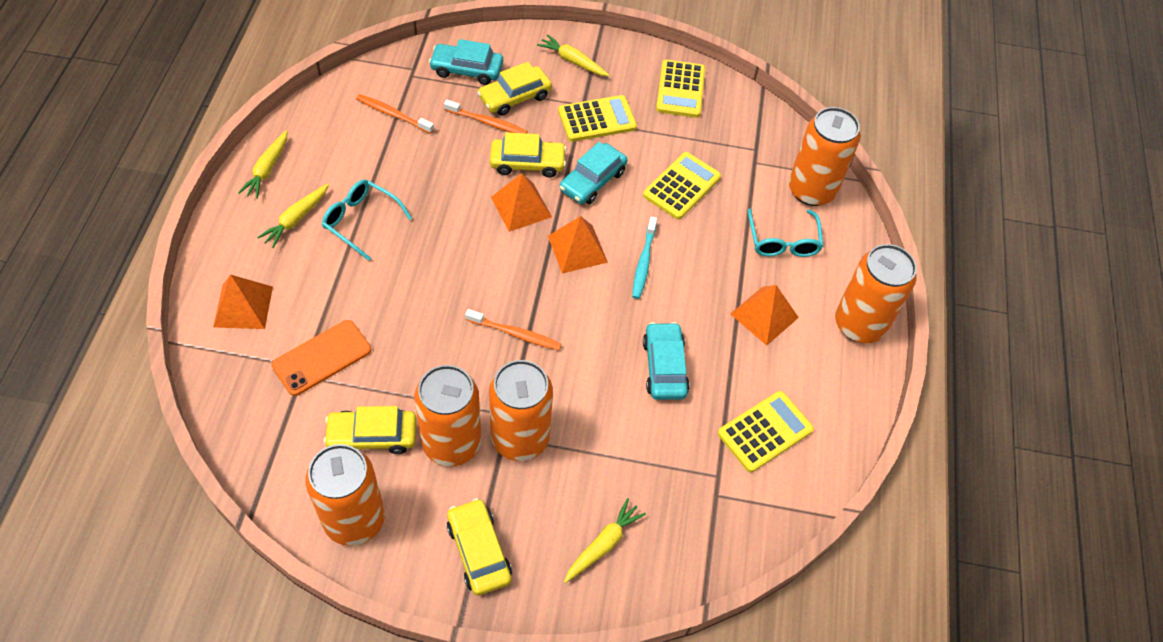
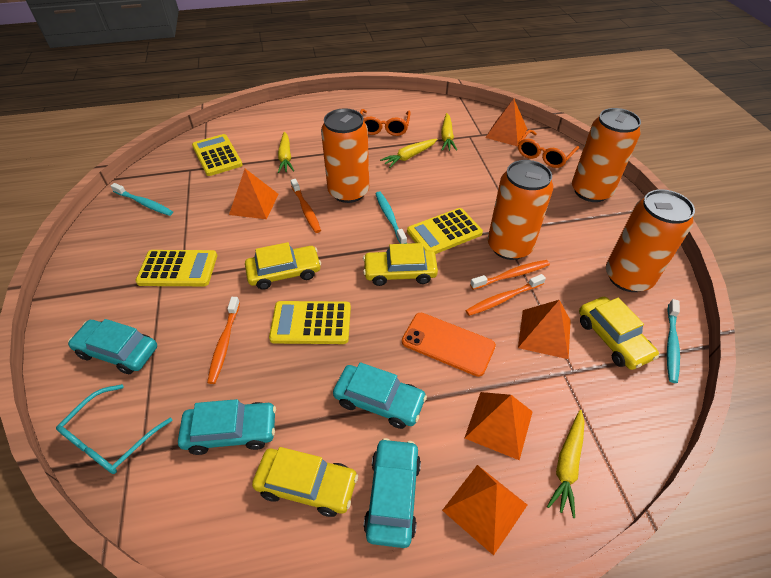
orange can: [305,444,385,546] [414,365,482,467] [489,360,553,461] [789,107,860,206] [835,244,917,343] = 5 -> [321,108,369,203] [488,160,553,260] [572,108,641,202] [606,189,695,292] = 4
orange glasses: none = 0 -> [360,109,411,136] [518,130,579,168] = 2
orange pyramid: [213,274,273,329] [491,173,552,232] [548,216,608,274] [730,285,799,346] = 4 -> [229,169,278,219] [442,465,527,556] [465,392,533,461] [485,99,527,146] [518,300,571,359] = 5
orange toothbrush: [356,94,434,134] [444,100,528,134] [465,309,561,350] = 3 -> [207,297,240,384] [291,179,321,233] [465,274,546,316] [470,260,550,290] = 4
turquoise car: [429,39,503,85] [559,142,628,204] [643,322,690,400] = 3 -> [68,319,157,374] [178,399,276,455] [333,362,427,429] [364,438,421,548] = 4
turquoise glasses: [322,179,412,261] [748,208,823,257] = 2 -> [56,384,173,474] = 1
turquoise toothbrush: [632,217,657,299] = 1 -> [111,183,173,216] [375,192,407,244] [667,299,680,383] = 3

